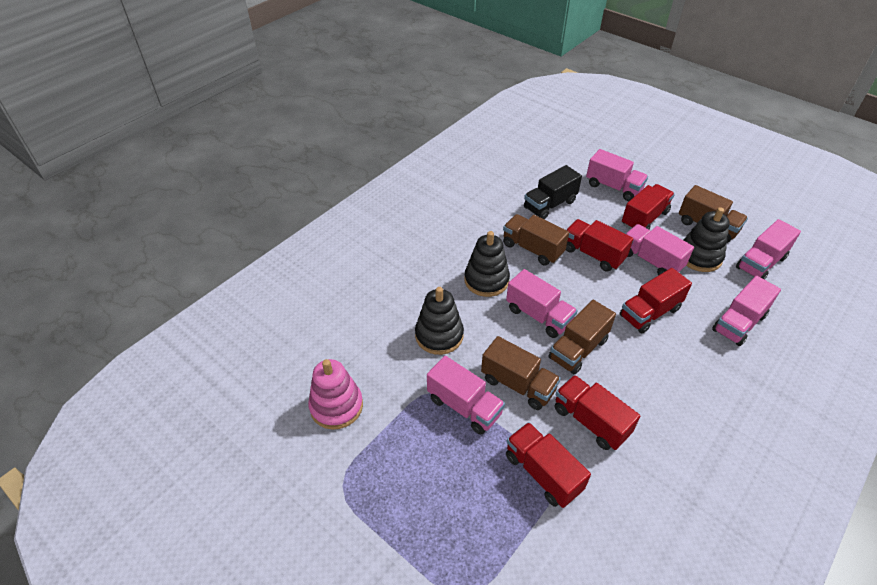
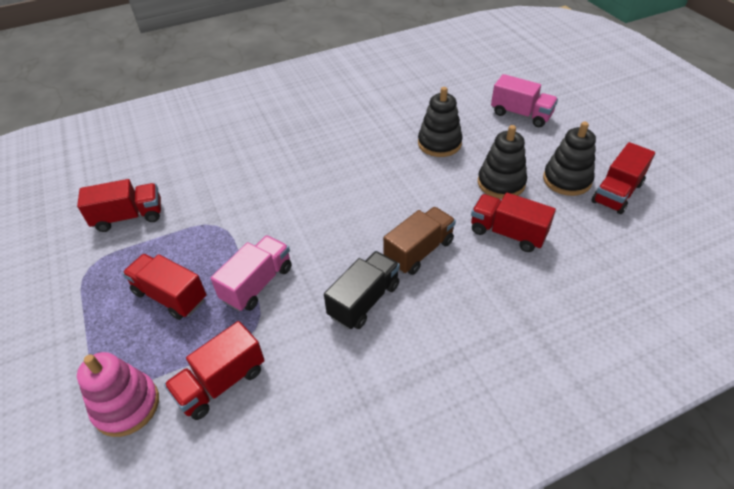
brown truck: [481,336,561,410] [503,214,569,266] [549,300,616,375] [679,185,748,243] = 4 -> [383,207,456,275] = 1
pink truck: [427,356,505,435] [506,269,578,338] [586,149,648,201] [626,224,694,275] [712,276,781,346] [736,219,801,280] = 6 -> [211,235,292,312] [491,74,558,127] = 2

